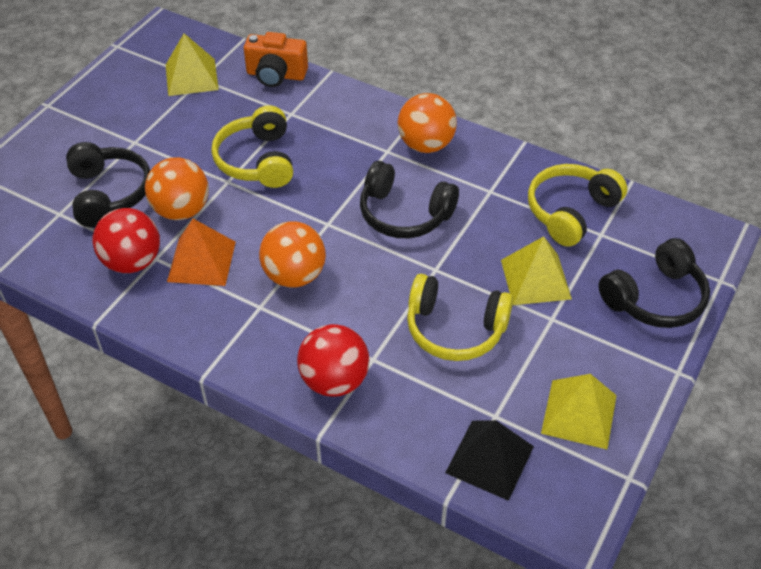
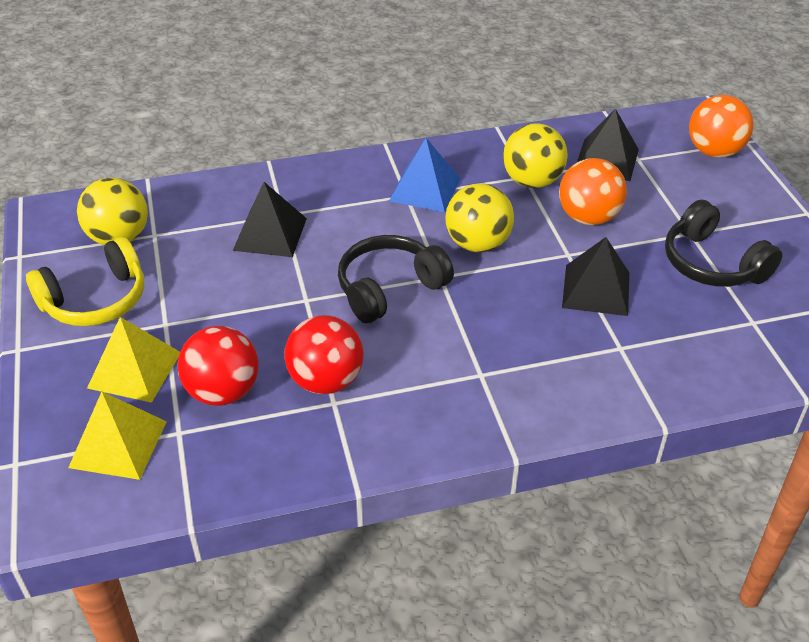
black headphones: [66,142,150,227] [360,161,459,238] [599,238,710,328] = 3 -> [338,235,454,323] [665,200,782,287] = 2
black pyramid: [445,420,534,501] = 1 -> [233,182,307,257] [562,237,629,316] [577,109,639,181] = 3
blue pyramid: none = 0 -> [389,138,460,212] = 1
orange ball: [145,157,209,220] [259,221,326,288] [398,93,457,153] = 3 -> [559,158,627,225] [689,95,753,158] = 2
orange camera: [244,32,308,87] = 1 -> none = 0
orange pyramid: [167,219,236,286] = 1 -> none = 0
yellow ball: none = 0 -> [77,178,148,245] [445,183,514,252] [503,123,568,188] = 3
yellow headphones: [211,106,293,188] [407,274,513,361] [528,164,627,247] = 3 -> [26,237,144,326] = 1
yellow pyramid: [166,33,219,96] [501,236,572,305] [541,374,617,449] = 3 -> [68,392,167,480] [87,317,180,403] = 2

